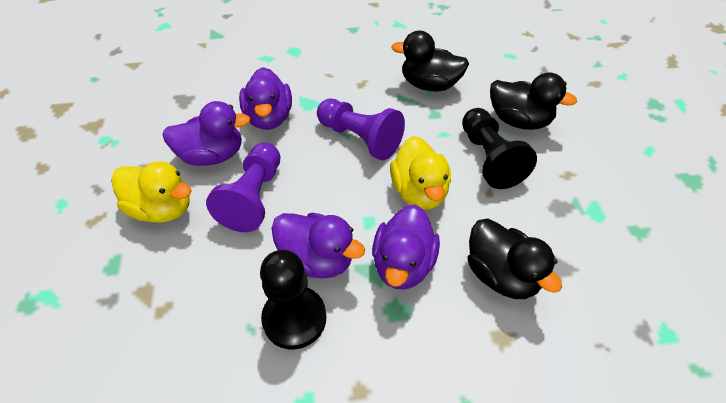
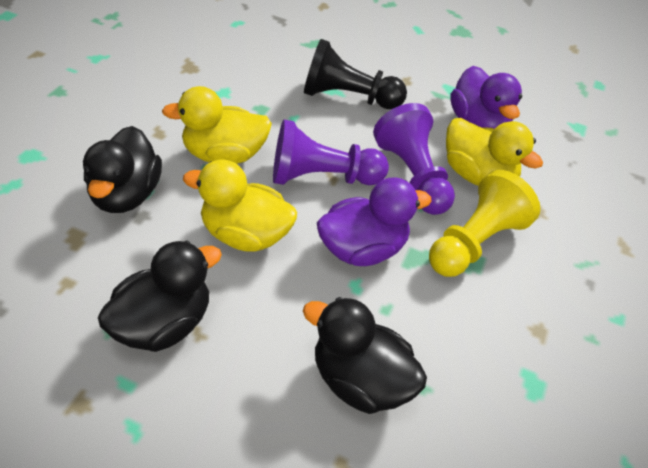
black pawn: [260,250,326,350] [462,108,537,189] = 2 -> [304,39,407,109] = 1
purple duck: [163,101,251,166] [239,67,292,130] [271,213,365,278] [372,204,440,290] = 4 -> [317,177,432,266] [450,66,522,129] = 2
yellow duck: [111,161,192,223] [390,136,451,210] = 2 -> [162,86,272,164] [183,159,297,252] [446,118,543,186] = 3
yellow pawn: none = 0 -> [429,170,540,277] = 1

